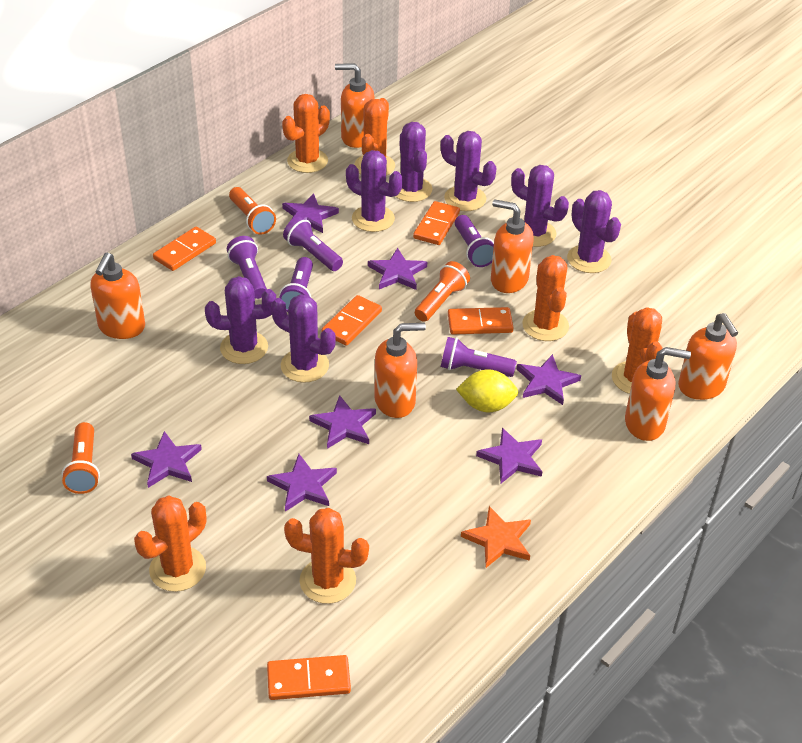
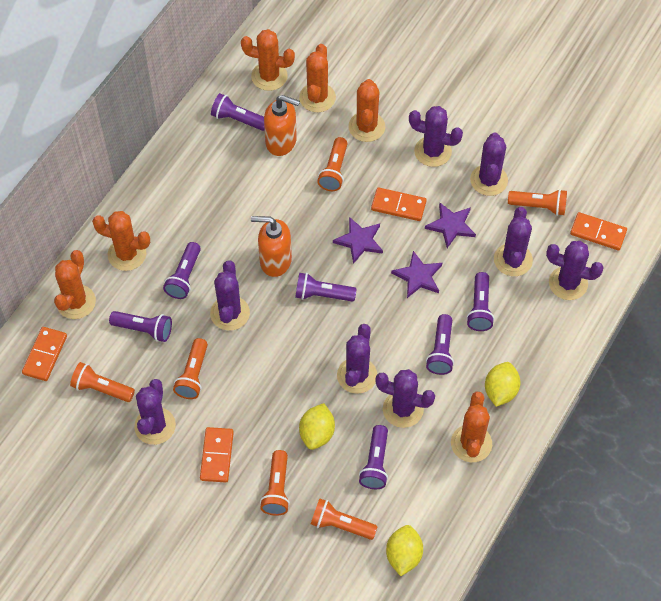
orange domino: [153,227,216,271] [267,655,351,700] [322,295,382,346] [413,201,460,245] [448,307,514,334] = 5 -> [22,327,67,381] [200,427,234,482] [371,187,427,221] [570,212,627,250] = 4
orange flashlight: [61,422,100,494] [229,187,276,235] [415,261,470,322] = 3 -> [70,362,135,402] [173,338,208,399] [260,450,290,516] [311,499,378,540] [317,137,348,191] [508,189,567,216] = 6
orange soap dispenser: [91,253,145,339] [335,63,375,148] [374,323,426,418] [491,199,534,293] [625,347,691,441] [678,313,738,400] = 6 -> [251,216,292,277] [264,95,300,156] = 2
orange star: [461,506,531,568] = 1 -> none = 0
purple cactus: [205,276,276,364] [271,294,336,383] [346,150,403,232] [395,122,433,202] [441,131,497,211] [511,165,569,247] [567,190,621,273] = 7 -> [134,379,176,445] [210,260,250,331] [337,324,377,394] [375,369,435,428] [409,106,463,167] [470,132,508,196] [494,207,533,276] [546,241,604,300] = 8
purple flashlight: [227,236,267,299] [279,257,313,312] [283,217,343,271] [441,337,517,377] [455,215,494,267] = 5 -> [109,311,172,342] [163,242,201,299] [211,93,265,131] [295,273,357,302] [359,425,388,489] [426,314,454,375] [466,272,494,331] = 7
purple star: [131,431,202,488] [267,454,337,512] [282,193,339,233] [309,395,376,449] [368,248,427,290] [476,428,542,483] [517,354,581,405] = 7 -> [333,217,383,264] [391,251,442,298] [425,203,476,248] = 3
yellow lemon: [456,369,518,412] = 1 -> [299,403,335,450] [386,525,423,576] [485,362,520,407] = 3

